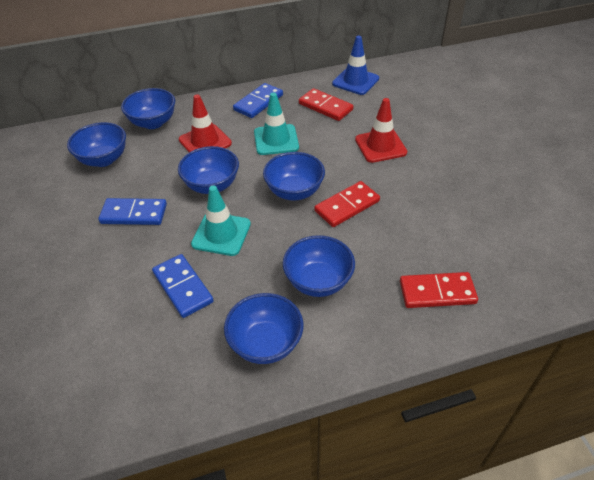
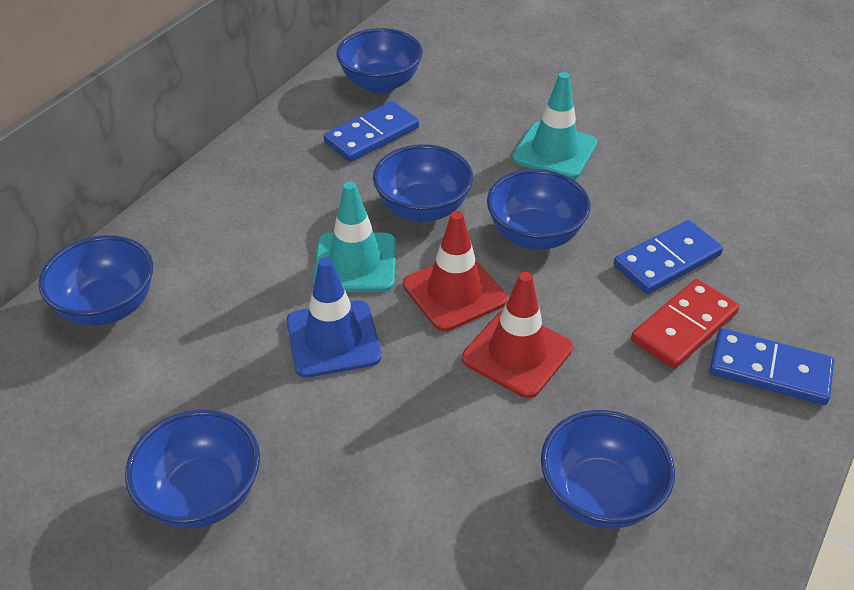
red domino: [299,88,353,121] [314,181,380,227] [400,272,478,308] = 3 -> [631,279,739,369] = 1

